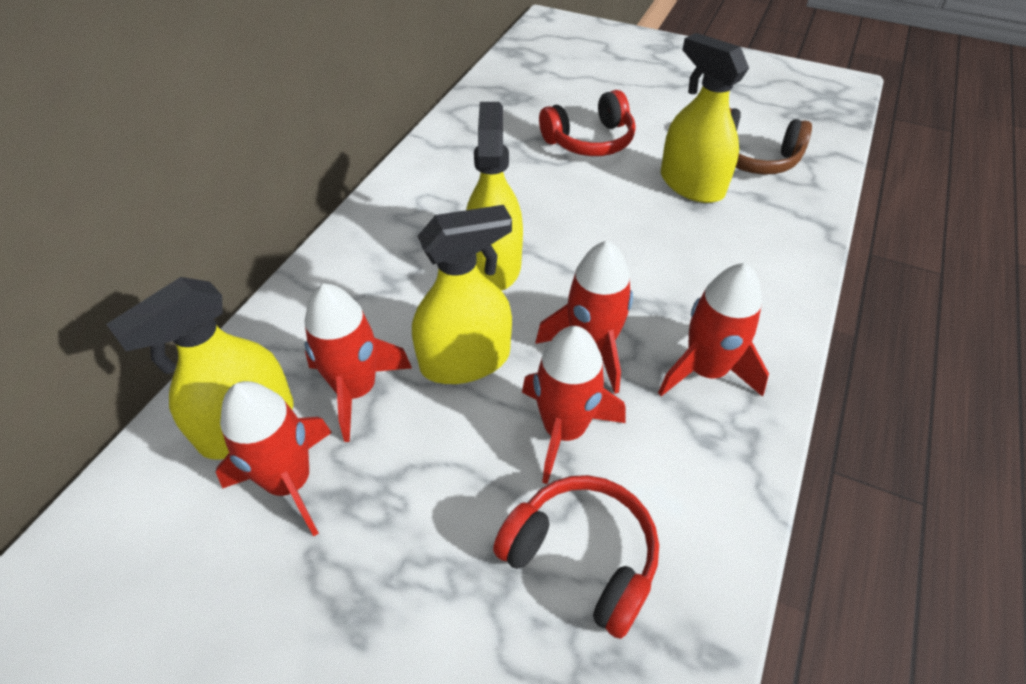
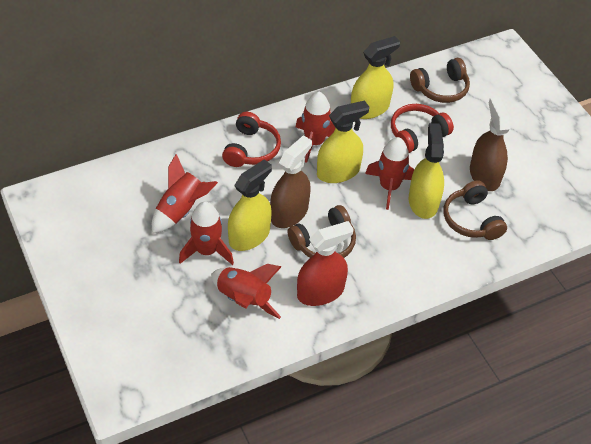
brown headphones: [729,107,812,175] = 1 -> [287,205,356,258] [410,58,470,103] [444,180,507,240] = 3
brown spray bottle: none = 0 -> [270,135,312,228] [470,97,511,191] = 2
red spray bottle: none = 0 -> [297,221,354,306] = 1

